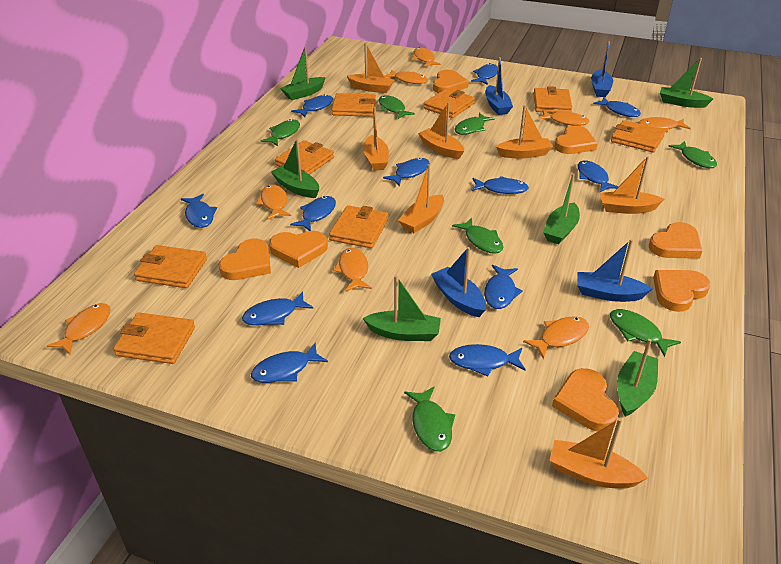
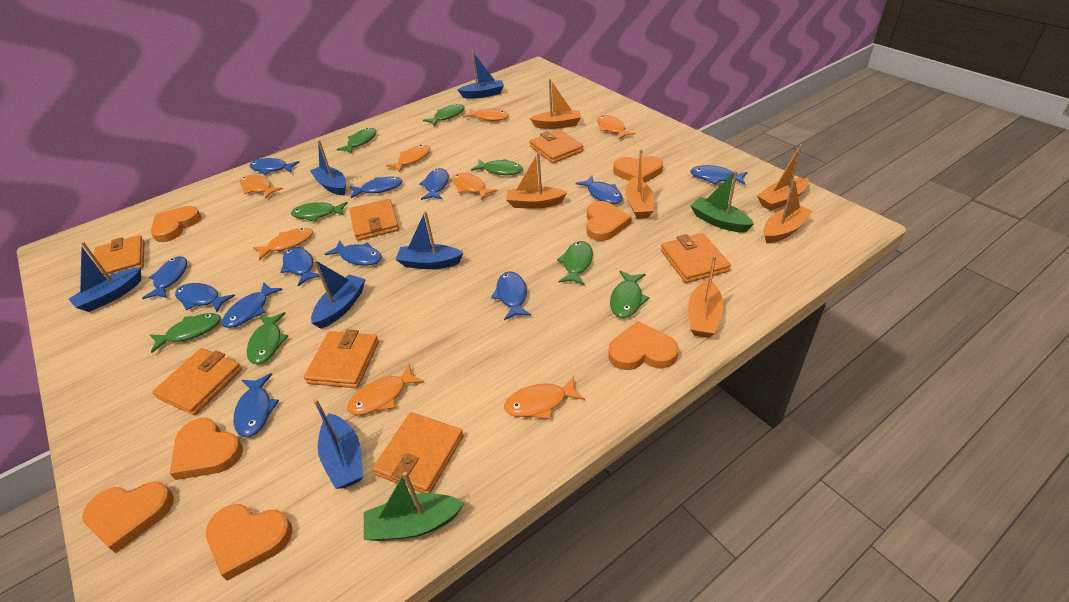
blue boat: [431,247,486,317] [485,57,513,115] [577,239,652,302] [591,42,613,97] = 4 -> [69,242,141,312] [310,140,346,195] [311,260,366,329] [314,399,363,489] [395,211,463,269] [458,52,504,99] = 6
green boat: [271,139,319,198] [280,47,326,100] [363,275,441,341] [543,173,580,244] [617,339,658,417] [660,58,713,108] = 6 -> [364,471,464,541] [690,170,754,233] = 2
green fish: [261,119,300,146] [379,95,415,119] [404,386,455,451] [452,218,503,254] [455,113,495,135] [610,309,681,357] [668,141,717,168] = 7 -> [150,313,221,353] [247,312,288,364] [291,202,348,222] [337,128,377,154] [423,104,464,126] [471,159,523,175] [557,241,593,285] [610,271,649,318] = 8
orange boat: [347,43,394,93] [363,107,389,171] [398,164,444,233] [418,102,464,159] [496,105,553,159] [549,418,648,489] [599,156,664,214] = 7 -> [506,152,567,209] [530,79,581,129] [625,149,654,219] [688,255,724,338] [757,144,809,211] [763,179,813,244] = 6
orange wallet: [113,312,195,364] [134,245,207,288] [275,140,334,175] [329,205,388,248] [332,93,376,117] [424,88,475,118] [533,86,572,113] [611,120,665,153] = 8 -> [93,235,145,277] [152,348,242,415] [304,329,379,388] [349,199,399,241] [372,412,464,493] [529,129,583,163] [661,233,731,283] = 7

